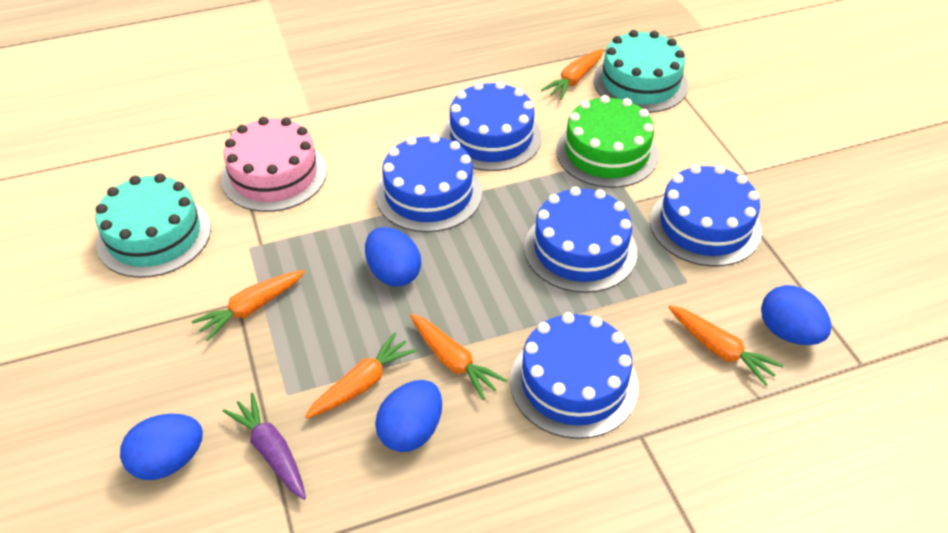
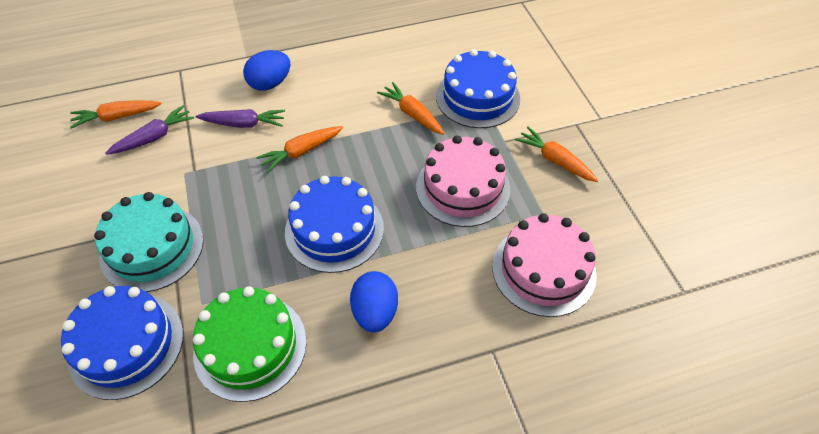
blue cake: [376,134,482,232] [442,81,542,171] [510,312,638,439] [524,186,637,293] [650,165,762,267] = 5 -> [61,286,183,400] [285,176,384,273] [436,49,520,128] = 3
blue egg: [120,414,203,480] [365,227,421,286] [375,380,442,452] [761,285,831,345] = 4 -> [243,50,290,91] [350,271,398,332] = 2
orange carrot: [191,270,305,341] [305,332,416,419] [410,314,507,400] [541,49,604,100] [668,305,784,386] = 5 -> [70,100,162,129] [256,126,343,173] [377,82,445,135] [515,127,599,182] = 4
pink cake: [221,117,327,212] = 1 -> [416,135,510,227] [492,213,597,317] = 2
purple carrot: [223,393,306,500] = 1 -> [105,105,194,155] [196,109,285,128] = 2
turquoise cake: [96,174,211,278] [594,30,688,113] = 2 -> [94,192,204,292] = 1

